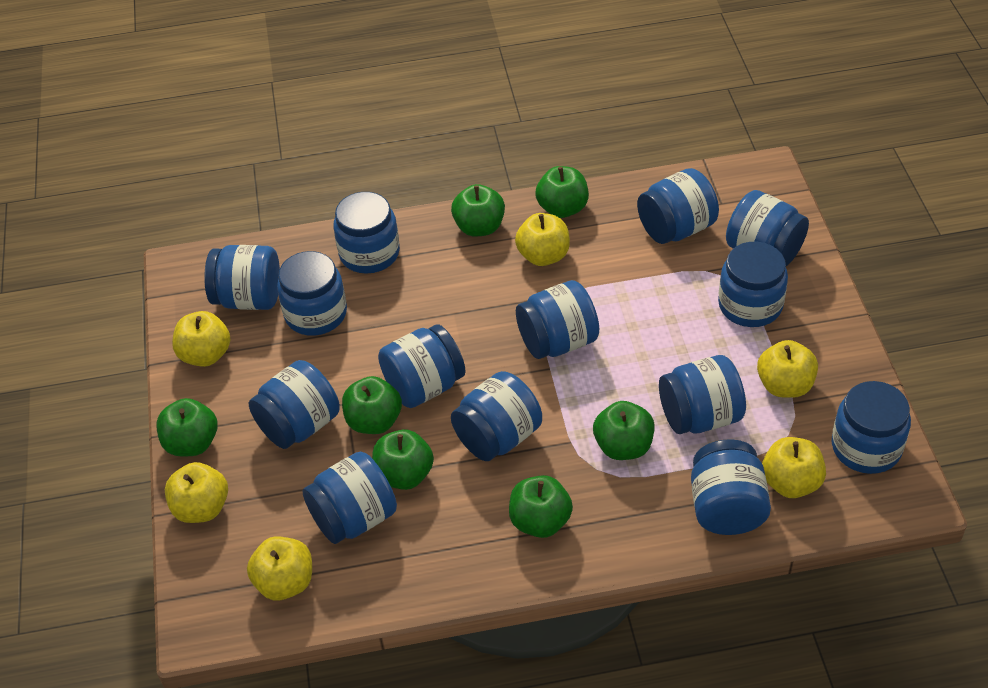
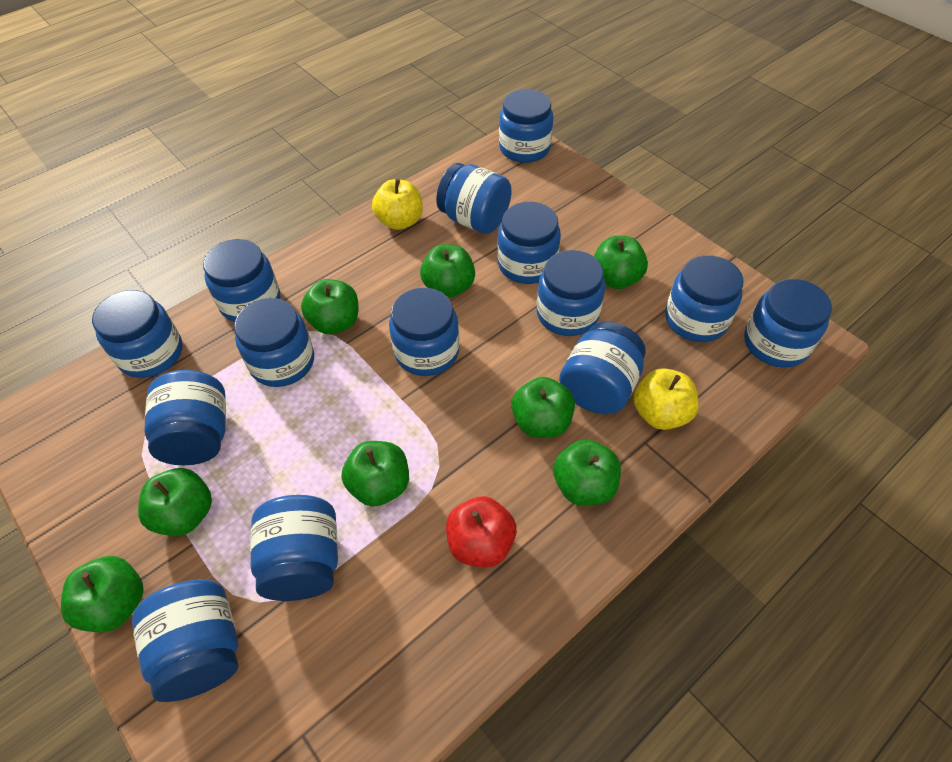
green apple: [156,398,217,456] [342,376,402,434] [372,429,434,490] [451,184,505,237] [509,475,573,538] [535,166,589,218] [593,401,655,460] = 7 -> [61,556,144,632] [138,468,212,536] [301,279,359,334] [341,441,409,507] [420,244,475,298] [511,377,575,438] [553,439,621,506] [594,236,648,289] = 8
red apple: none = 0 -> [446,496,517,567] = 1
yellow apple: [165,462,228,523] [172,311,230,367] [247,536,312,601] [515,213,570,266] [757,340,818,398] [762,437,826,498] = 6 -> [372,179,423,230] [634,368,699,430] = 2

